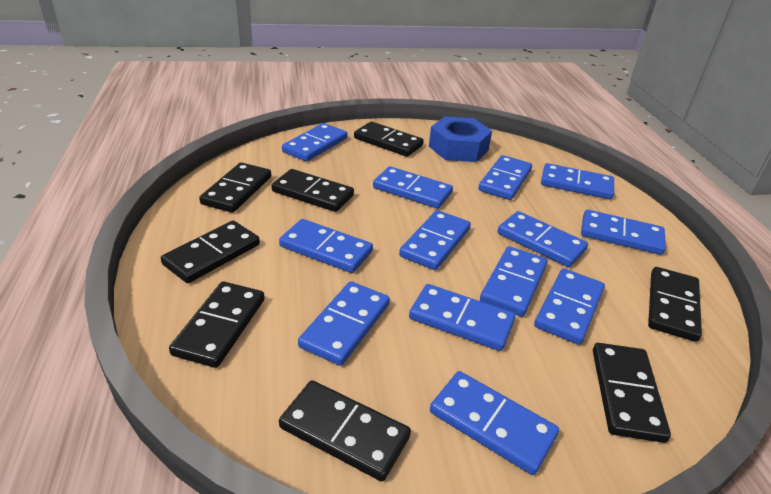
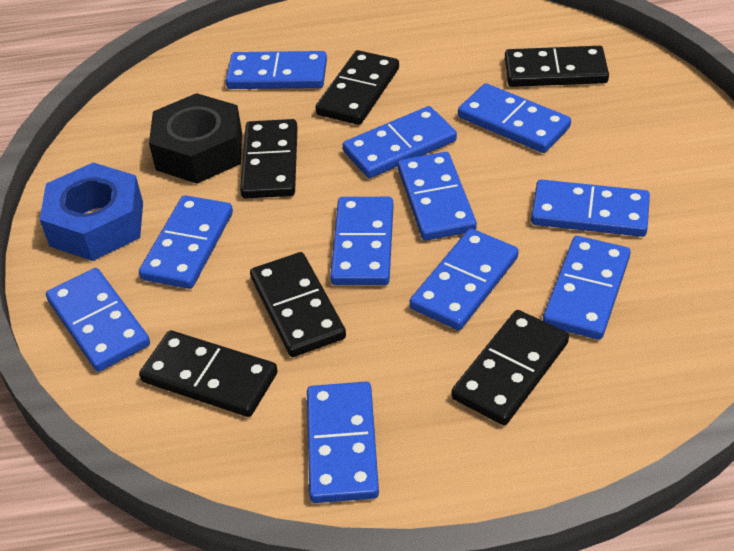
black domino: [161,221,260,283] [169,281,265,368] [199,162,271,213] [271,169,354,212] [279,380,411,481] [354,121,424,157] [593,343,671,443] [648,267,702,342] = 8 -> [139,330,278,417] [240,119,298,199] [250,252,346,357] [315,50,399,125] [451,310,569,425] [505,46,609,87] = 6
black nut: none = 0 -> [149,93,242,184] = 1
blue domino: [279,219,373,273] [282,123,348,162] [298,281,390,366] [373,166,453,209] [399,210,471,270] [409,284,515,351] [430,371,559,475] [478,155,532,200] [480,246,547,317] [498,211,588,267] [534,268,605,345] [541,163,614,199] [581,210,666,255] = 13 -> [46,268,150,372] [139,195,233,289] [226,51,327,89] [307,382,379,503] [330,197,394,285] [343,106,457,178] [398,152,477,241] [410,228,518,330] [458,83,571,153] [531,180,650,237] [543,236,631,340] = 11

